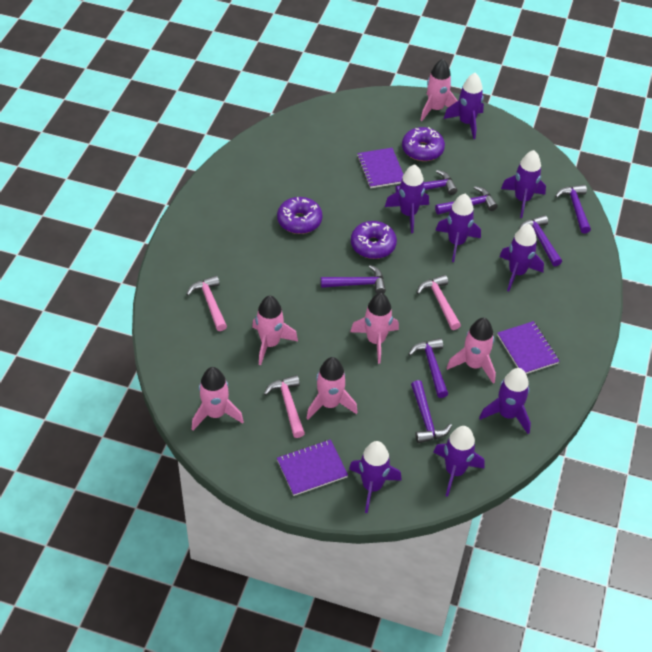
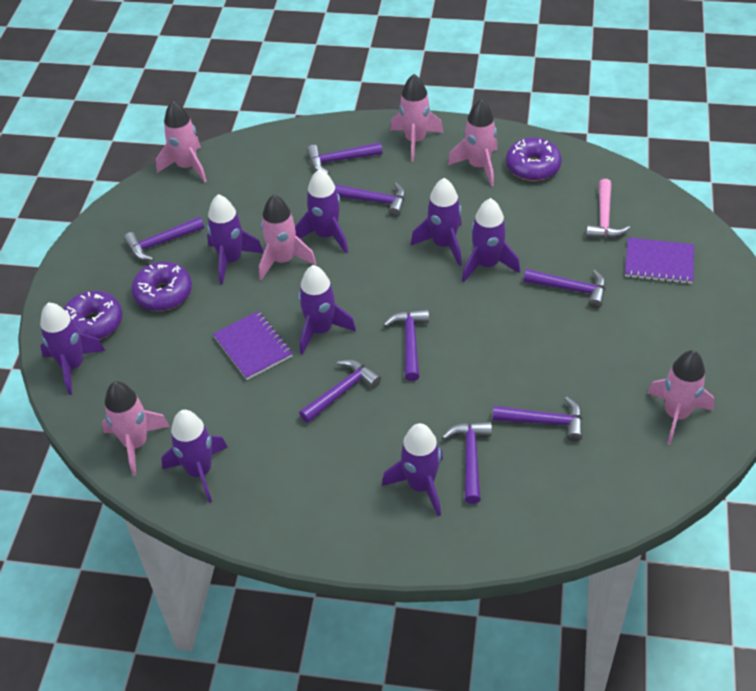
pink hammer: [187,275,227,331] [264,375,305,438] [417,275,461,330] = 3 -> [586,179,630,239] = 1
purple hammer: [321,265,386,294] [395,170,457,195] [409,338,448,398] [411,380,452,443] [435,186,498,215] [519,215,562,266] [555,185,591,234] = 7 -> [124,217,204,261] [299,359,381,423] [307,142,382,174] [334,182,406,217] [383,309,429,381] [442,421,492,504] [493,396,583,442] [524,269,606,309] = 8
purple notebook: [277,439,348,496] [357,148,404,188] [497,321,559,374] = 3 -> [213,311,293,380] [625,237,694,284] = 2

